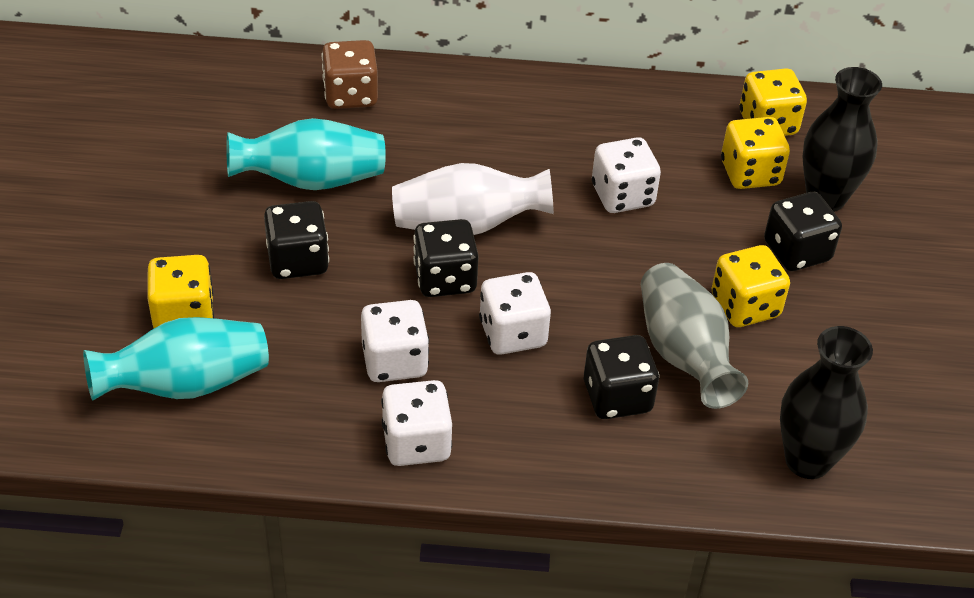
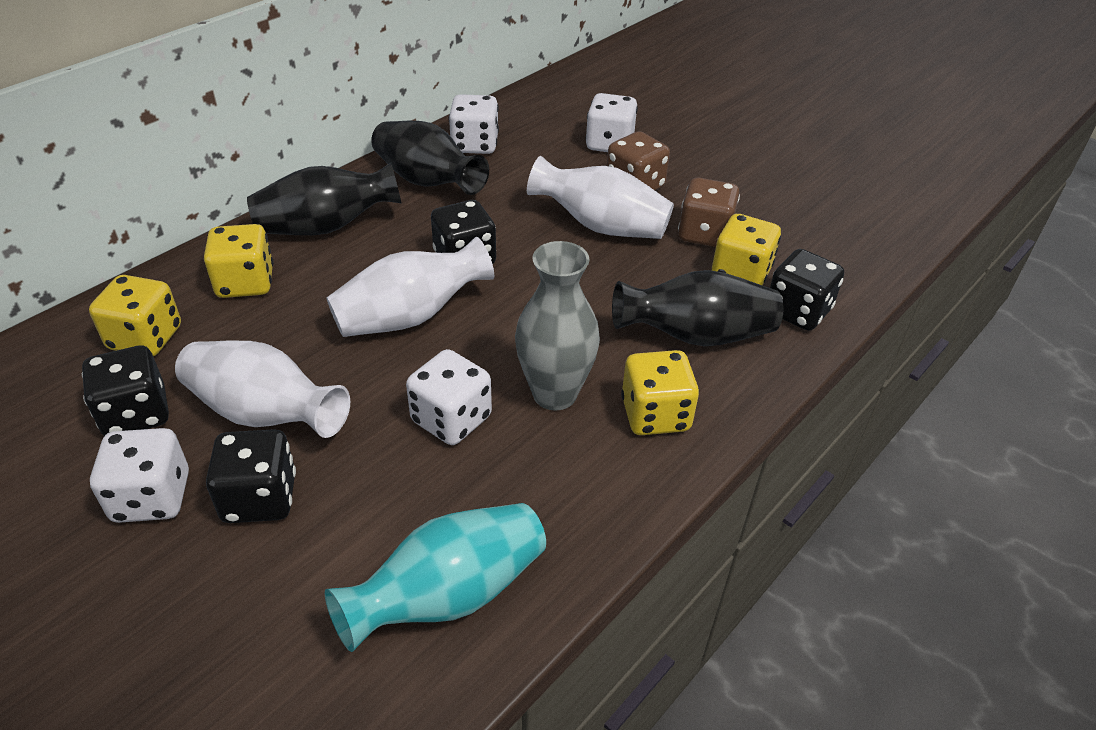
black vase: [780,326,873,479] [803,67,882,212] = 2 -> [247,163,402,235] [371,121,489,195] [612,270,784,346] = 3
brown dice: [321,40,378,109] = 1 -> [607,131,670,191] [678,177,740,247] = 2
turquoise vase: [83,317,269,401] [227,118,386,190] = 2 -> [325,503,546,652] = 1
white vase: [392,163,554,235] = 1 -> [175,341,350,438] [326,237,494,337] [527,156,674,239] = 3

